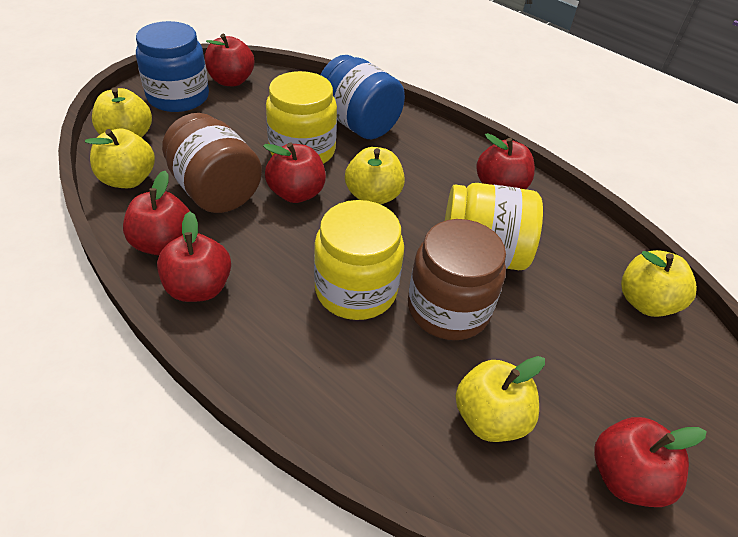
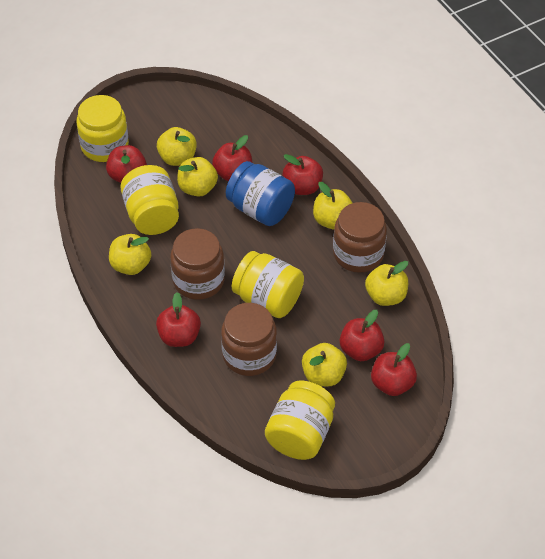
blue jar: [136,21,209,112] [321,55,405,139] = 2 -> [226,161,295,226] = 1
brown jar: [162,113,262,213] [408,219,506,340] = 2 -> [170,228,225,300] [221,303,277,376] [333,202,387,273] = 3
yellow apple: [85,129,155,188] [92,87,152,138] [345,147,405,205] [456,356,545,442] [621,250,697,317] = 5 -> [109,234,151,275] [157,127,197,166] [177,157,218,197] [302,343,347,386] [313,182,352,229] [365,261,408,306] = 6
yellow jar: [266,71,337,164] [314,200,404,320] [445,183,543,270] = 3 -> [76,95,129,162] [121,165,179,235] [232,251,304,318] [265,381,335,460] = 4

